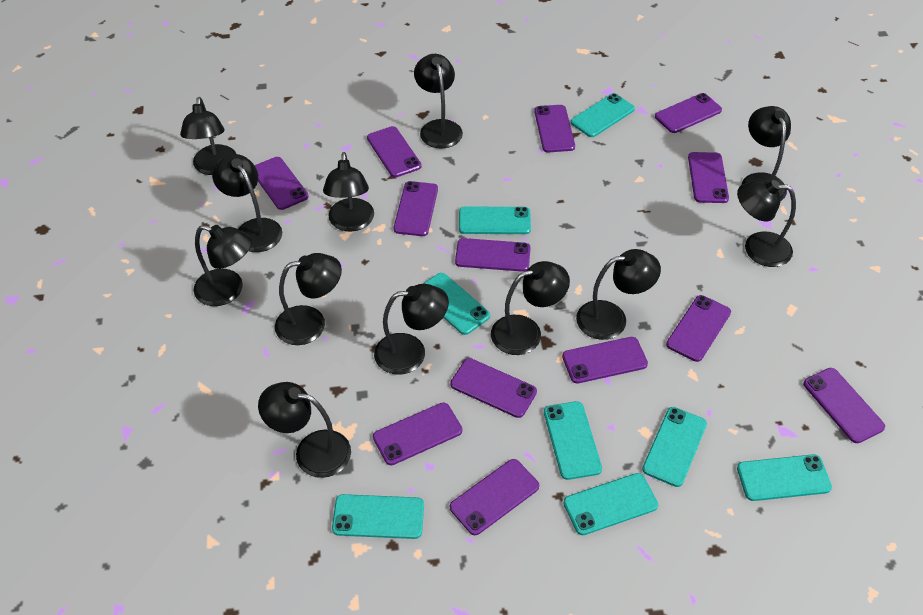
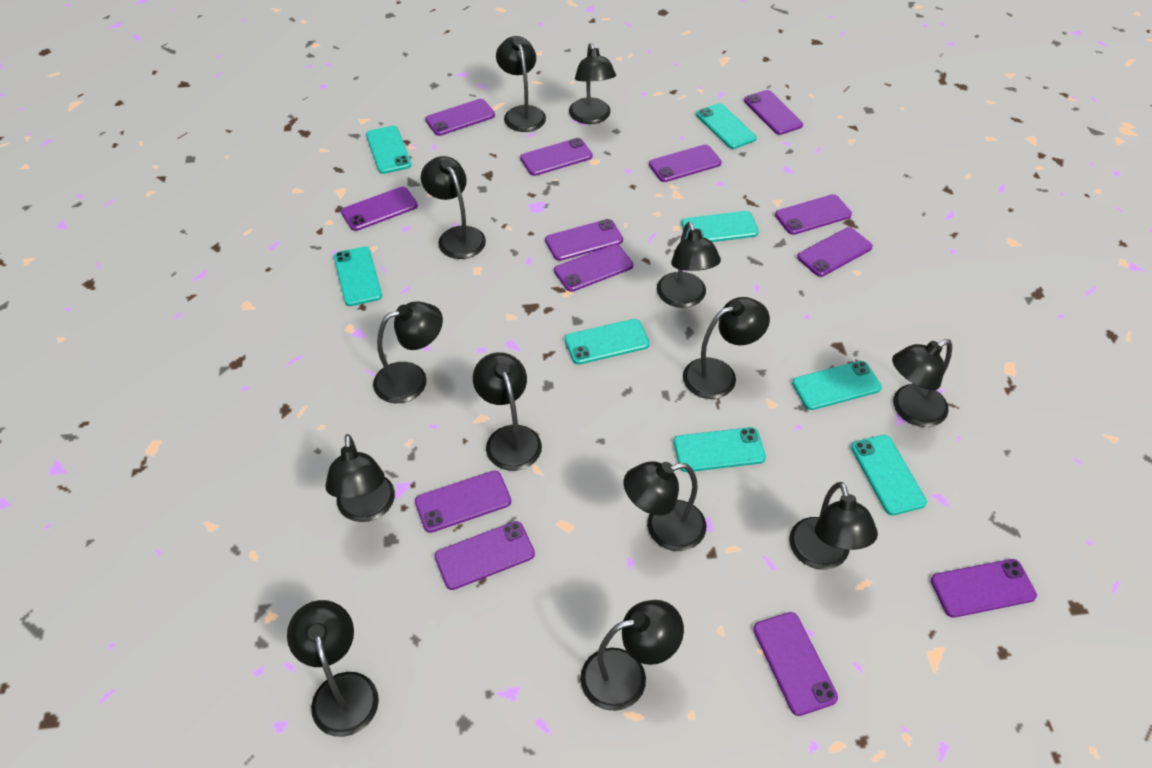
black lamp: [180,97,236,175] [194,225,252,306] [212,154,282,252] [258,382,351,478] [275,253,342,345] [323,152,374,232] [374,284,449,375] [414,54,463,149] [491,261,570,355] [576,249,661,340] [737,179,796,267] [742,106,791,201] = 12 -> [287,600,379,737] [325,434,395,522] [373,301,443,403] [421,156,486,259] [473,352,542,471] [496,36,546,132] [569,43,616,124] [580,600,684,711] [624,461,706,551] [657,222,721,308] [683,297,770,399] [789,482,878,570] [892,339,952,427] = 13

